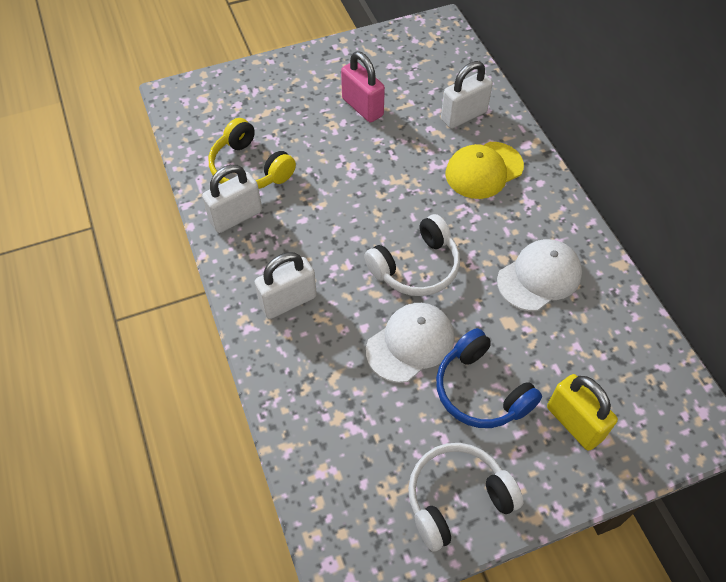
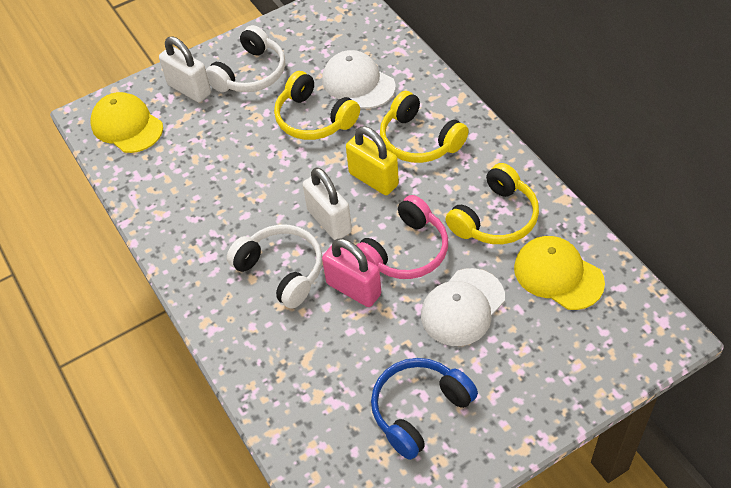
pink headphones: none = 0 -> [356,195,448,279] = 1
white padlock: [202,165,262,233] [255,252,317,319] [441,61,493,129] = 3 -> [159,36,211,102] [303,168,352,240] = 2
yellow cap: [446,142,524,199] = 1 -> [91,92,163,153] [514,236,605,310] = 2
yellow headphones: [208,118,296,189] = 1 -> [274,71,360,140] [380,91,469,163] [445,163,539,244] = 3

